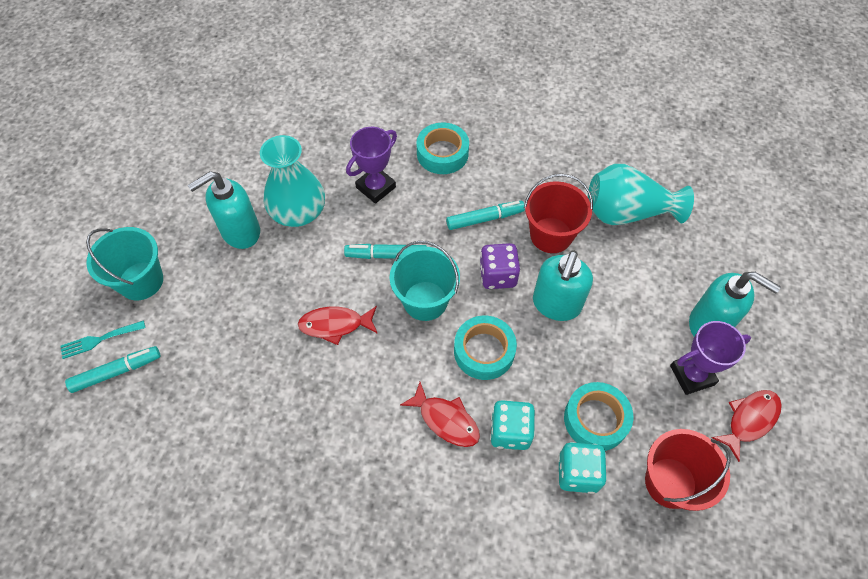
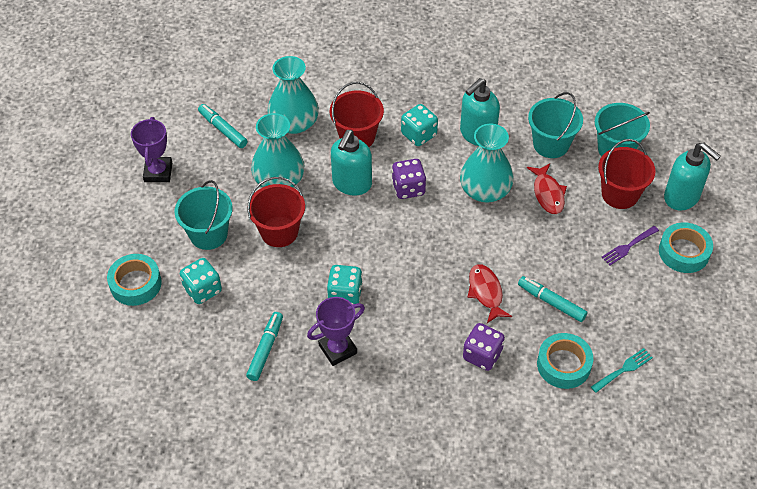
purple dice: [479,243,521,289] = 1 -> [392,159,426,199] [463,323,505,371] = 2
purple fork: none = 0 -> [601,226,659,265] = 1
red bucket: [524,174,593,253] [645,429,731,511] = 2 -> [247,177,305,247] [330,82,384,147] [598,139,655,209] = 3
red fish: [298,306,378,345] [400,382,480,447] [712,390,782,462] = 3 -> [467,264,512,323] [527,163,567,214] = 2
turquoise bucket: [86,227,163,300] [390,241,460,321] = 2 -> [174,180,233,250] [528,92,583,158] [595,103,650,157] = 3
turquoise dice: [490,400,535,450] [558,442,607,494] = 2 -> [180,258,222,304] [327,265,363,304] [401,104,438,146] = 3
turquoise vase: [260,135,325,227] [588,164,694,225] = 2 -> [251,113,304,188] [267,56,319,134] [460,124,514,202] = 3

